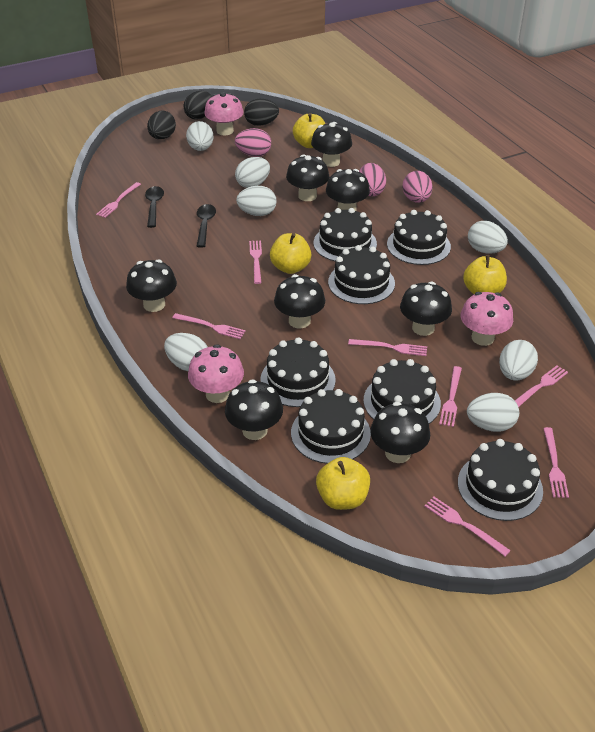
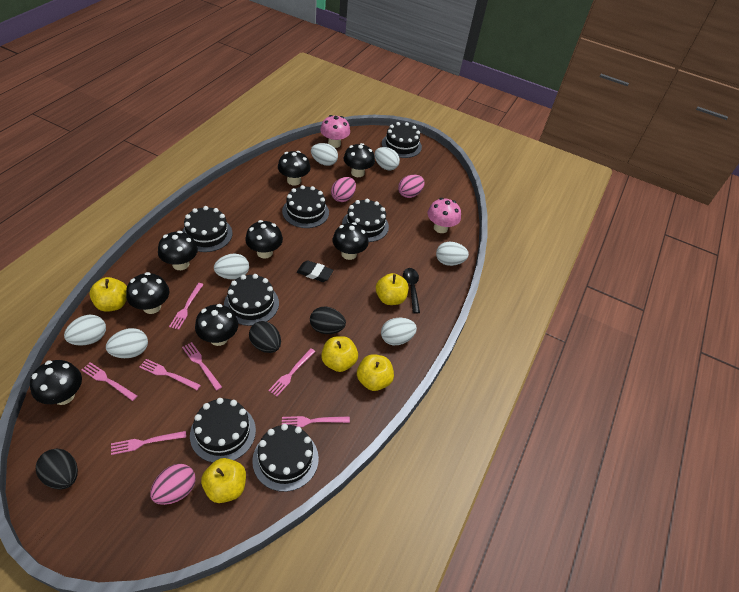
black eraser: none = 0 -> [297,260,334,282] = 1
black spoon: [145,186,164,228] [197,204,216,248] = 2 -> [403,268,420,313] = 1
pink fork: [96,182,141,218] [172,313,246,339] [249,240,262,284] [348,339,427,356] [424,497,511,557] [439,366,462,427] [515,365,568,407] [543,427,569,498] = 8 -> [82,362,137,401] [111,431,186,455] [139,359,201,390] [169,283,204,330] [182,342,222,391] [268,348,315,396] [282,416,350,427] = 7
pink mushroom: [188,344,244,403] [204,92,244,135] [460,292,513,346] = 3 -> [320,115,350,148] [428,198,461,233] = 2
yellow apple: [270,233,311,274] [293,113,325,148] [316,457,370,510] [463,255,507,294] = 4 -> [90,277,127,312] [201,458,246,503] [321,336,358,372] [357,354,394,391] [376,273,409,305] = 5

